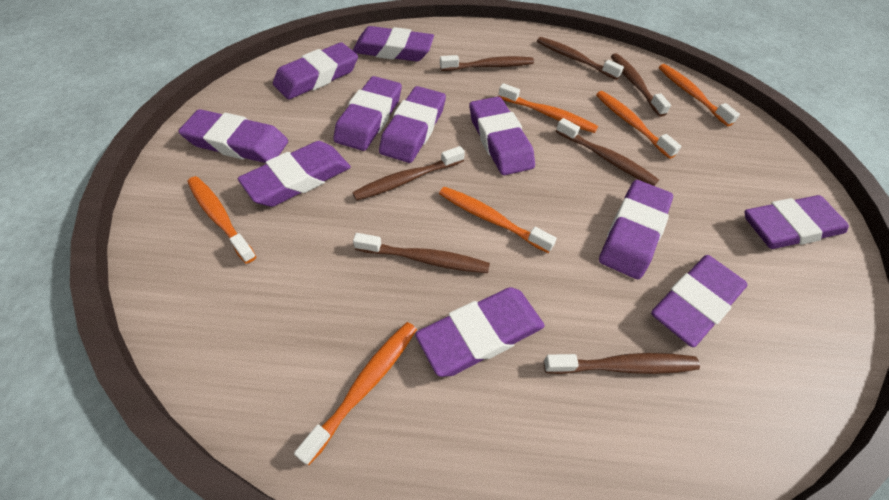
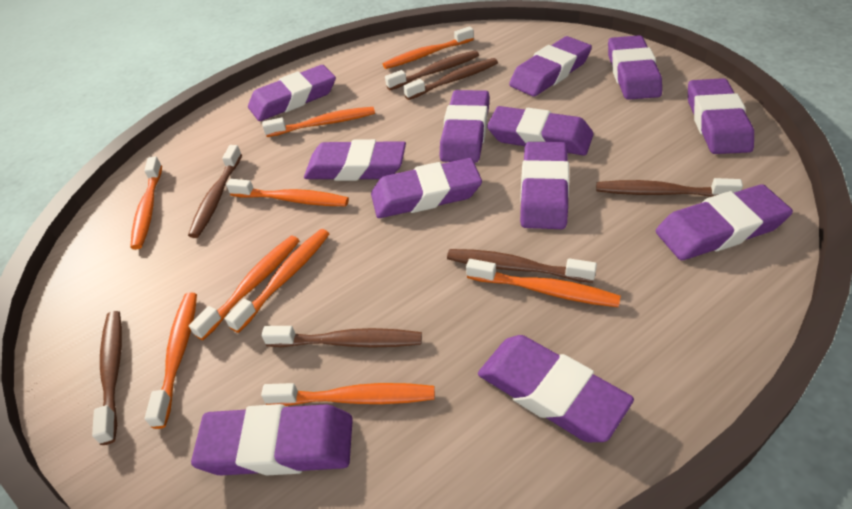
orange toothbrush: [188,176,256,264] [294,322,417,465] [439,186,557,253] [498,83,598,133] [596,91,682,159] [659,64,740,126] = 6 -> [130,156,162,250] [145,292,197,429] [189,236,300,340] [225,229,329,333] [226,179,349,206] [261,383,435,406] [262,107,375,137] [383,26,474,69] [466,259,621,307] = 9
purple eraser: [178,109,288,163] [238,141,351,207] [273,42,358,100] [333,76,402,151] [353,26,434,61] [379,86,446,163] [415,287,545,377] [469,97,535,175] [599,180,673,279] [651,255,748,347] [744,195,849,249] = 11 -> [191,404,353,475] [248,65,336,121] [304,139,406,181] [371,158,482,218] [440,90,489,163] [478,335,634,442] [487,106,593,155] [509,36,592,97] [520,142,569,229] [608,35,662,100] [656,184,793,260] [688,78,754,154] = 12

